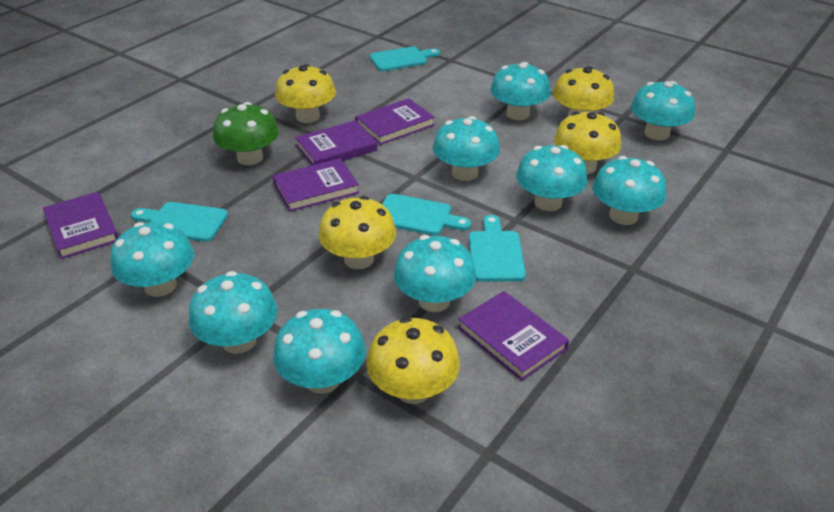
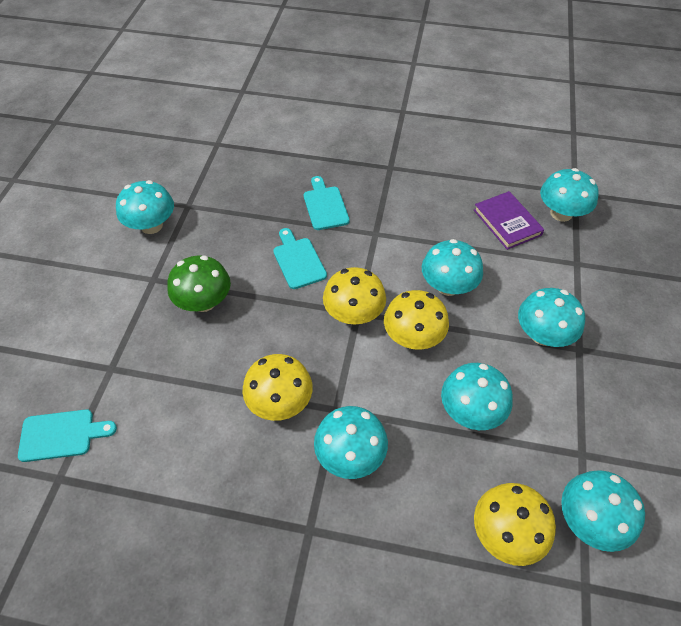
purple book: [43,192,118,259] [273,158,359,212] [295,120,377,165] [355,98,435,145] [458,291,569,381] = 5 -> [474,191,544,250] = 1
turquoise cutting board: [131,202,228,242] [370,46,440,71] [382,194,471,235] [469,215,526,282] = 4 -> [18,409,117,462] [273,228,327,289] [304,176,350,230] = 3
turquoise mushroom: [110,222,194,297] [188,271,277,354] [273,309,366,394] [394,235,476,312] [433,116,500,181] [490,62,551,120] [516,145,588,211] [593,156,666,225] [631,81,695,141] = 9 -> [116,180,174,234] [314,406,388,479] [422,239,483,296] [441,363,513,430] [518,288,585,347] [540,168,599,222] [561,470,645,552] = 7
yellow mushroom: [275,64,336,123] [319,196,396,269] [367,317,460,404] [553,66,614,116] [554,111,621,174] = 5 -> [242,354,313,421] [323,267,386,325] [384,290,449,350] [474,483,556,566] = 4

